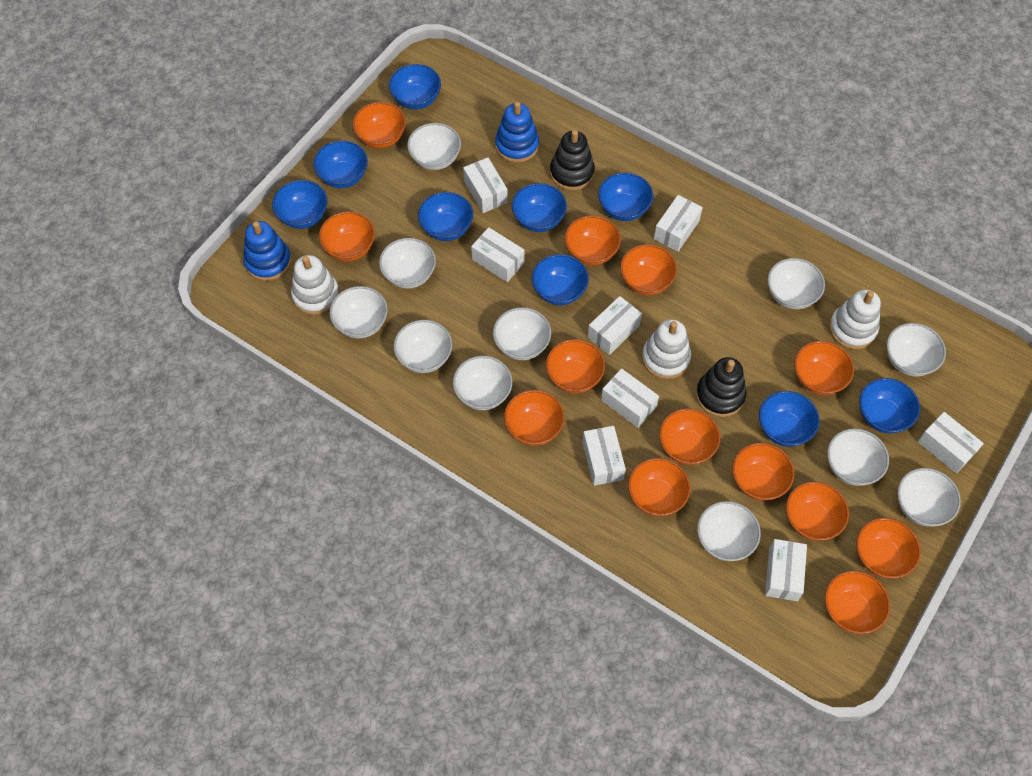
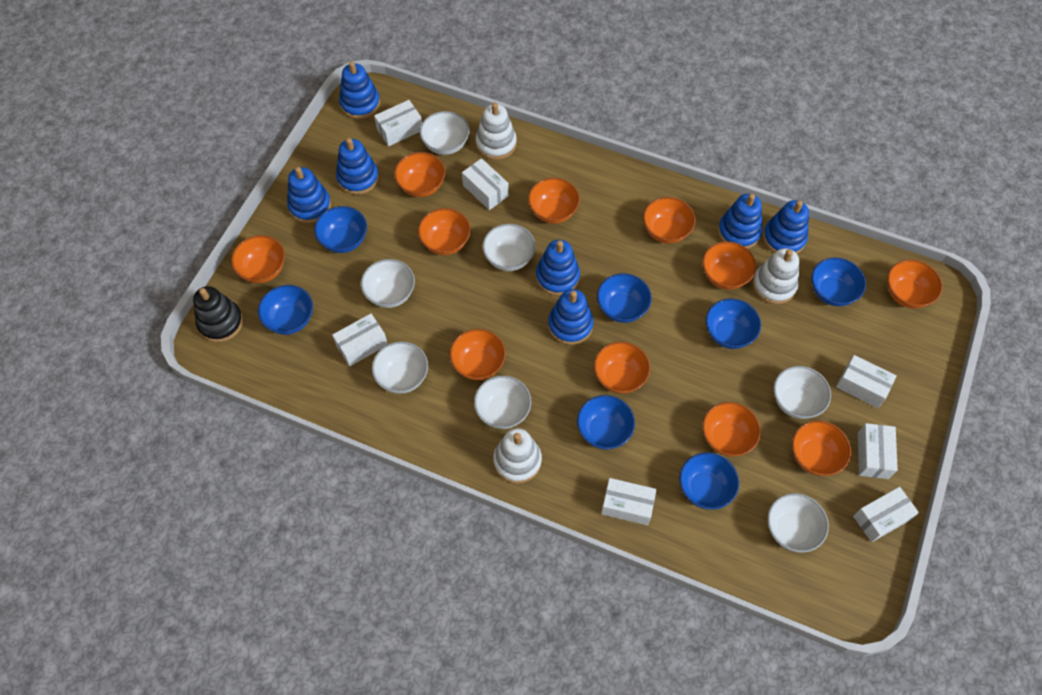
black stacking toy: [550,130,595,191] [696,357,746,417] = 2 -> [193,286,243,342] = 1
blue bowl: [272,180,327,229] [313,140,368,188] [389,64,441,109] [418,192,473,241] [512,183,567,232] [532,254,589,305] [598,172,653,221] [759,391,820,447] [859,378,920,433] = 9 -> [258,285,313,335] [314,206,367,253] [577,395,635,449] [597,273,652,323] [679,452,739,510] [706,299,761,349] [811,257,866,306] = 7
blue stacking toy: [243,221,291,281] [495,102,539,163] = 2 -> [287,167,331,223] [336,138,379,195] [339,61,380,119] [536,240,580,296] [548,289,594,345] [718,194,763,249] [763,200,809,254] = 7
orange bowl: [319,211,375,261] [353,102,406,148] [504,390,565,446] [546,339,605,393] [565,215,621,265] [620,244,677,295] [628,458,691,516] [659,408,720,465] [732,443,794,501] [786,481,849,541] [794,341,854,395] [825,571,890,634] [856,518,921,579] = 13 -> [231,235,285,283] [394,152,445,197] [418,208,471,255] [450,329,506,380] [528,178,580,224] [594,341,650,394] [643,197,696,244] [702,241,756,290] [702,402,761,456] [792,421,851,476] [887,259,943,308] = 11
white bowl: [330,286,388,338] [379,238,436,289] [394,320,452,373] [407,123,461,170] [453,356,512,410] [493,307,551,360] [697,501,761,561] [768,258,825,309] [827,428,889,486] [886,323,946,376] [897,468,961,527] = 11 -> [361,259,415,308] [372,341,428,394] [420,111,470,155] [474,376,531,429] [482,224,536,271] [767,493,829,553] [773,366,831,419] = 7
white box: [463,157,508,213] [471,227,525,282] [582,426,626,486] [588,296,642,355] [601,368,659,428] [654,195,703,252] [765,539,807,601] [918,412,984,474] = 8 -> [332,314,388,366] [374,100,422,146] [462,158,509,210] [601,478,657,525] [836,355,897,408] [853,487,919,542] [858,423,898,479] = 7

